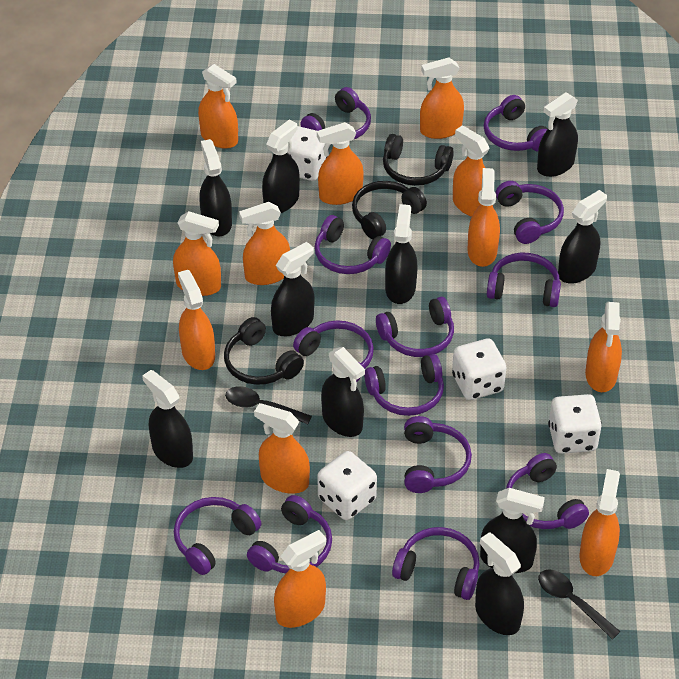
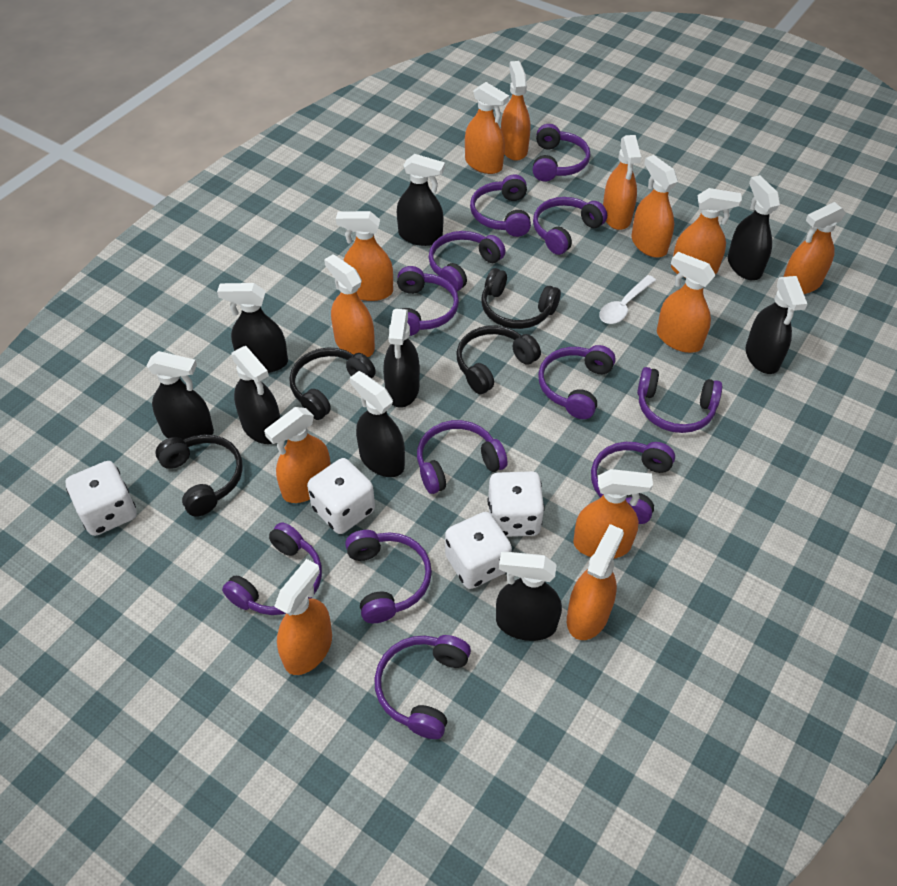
black headphones: [224,317,304,385] [352,181,427,239] [383,134,454,186] = 3 -> [155,434,243,517] [289,348,376,420] [456,325,541,394] [481,268,561,329] = 4
black spoon: [225,386,312,424] [538,569,621,639] = 2 -> none = 0
black spray bottle: [142,370,193,468] [200,139,232,236] [262,120,300,213] [271,242,314,336] [321,347,365,437] [385,204,417,304] [475,532,524,635] [480,488,545,573] [537,92,578,177] [558,190,607,284] = 10 -> [146,351,214,439] [217,283,288,373] [231,346,280,444] [350,371,405,477] [383,309,420,408] [397,154,445,246] [496,551,562,641] [728,175,780,280] [746,276,807,374] = 9
orange spray bottle: [173,211,221,296] [178,270,215,370] [198,64,238,149] [239,202,290,285] [254,403,310,494] [274,530,326,628] [317,122,364,205] [420,57,464,139] [453,125,490,217] [468,168,500,267] [579,469,620,576] [585,302,622,392] = 12 -> [264,407,331,503] [274,559,332,675] [324,254,375,357] [336,211,393,301] [465,82,509,174] [501,61,530,161] [567,524,624,640] [573,469,653,559] [603,135,641,230] [631,155,678,258] [657,252,716,353] [671,188,742,277] [783,202,846,294] = 13
purple headphones: [174,497,262,575] [247,495,332,573] [293,320,374,382] [300,87,371,139] [315,215,391,274] [364,354,444,416] [376,297,454,357] [392,527,480,600] [404,416,472,493] [484,95,548,151] [487,253,561,307] [496,181,564,244] [506,453,589,529] = 13 -> [222,522,322,615] [345,530,432,623] [374,635,471,739] [397,266,459,336] [417,420,507,494] [428,231,505,292] [470,174,531,237] [533,124,590,181] [533,197,607,255] [538,345,616,419] [591,442,675,524] [637,367,722,433] = 12
white spoon: none = 0 -> [599,275,656,324] = 1

